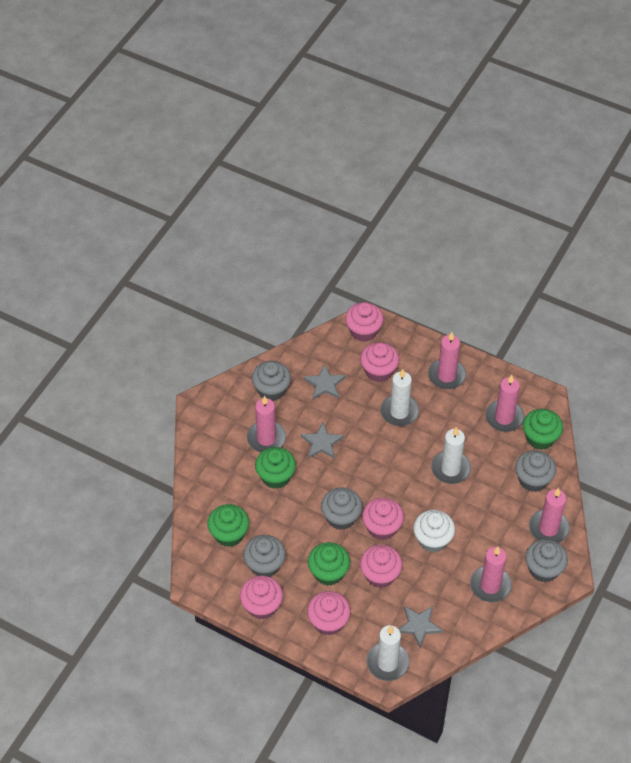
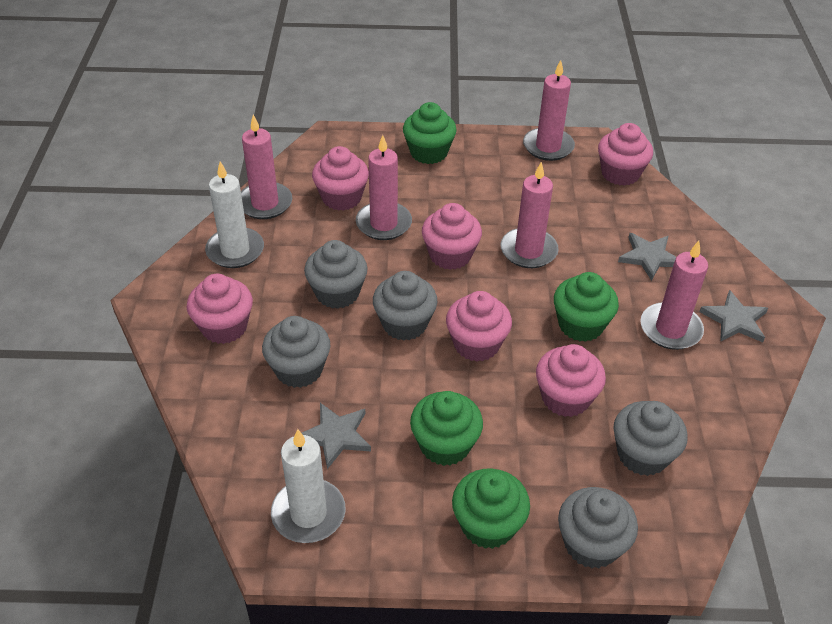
white candle: [366,625,410,681] [380,369,419,426] [431,427,471,484] = 3 -> [205,161,264,268] [271,429,346,543] = 2
white cupcake: [413,510,455,553] = 1 -> none = 0

